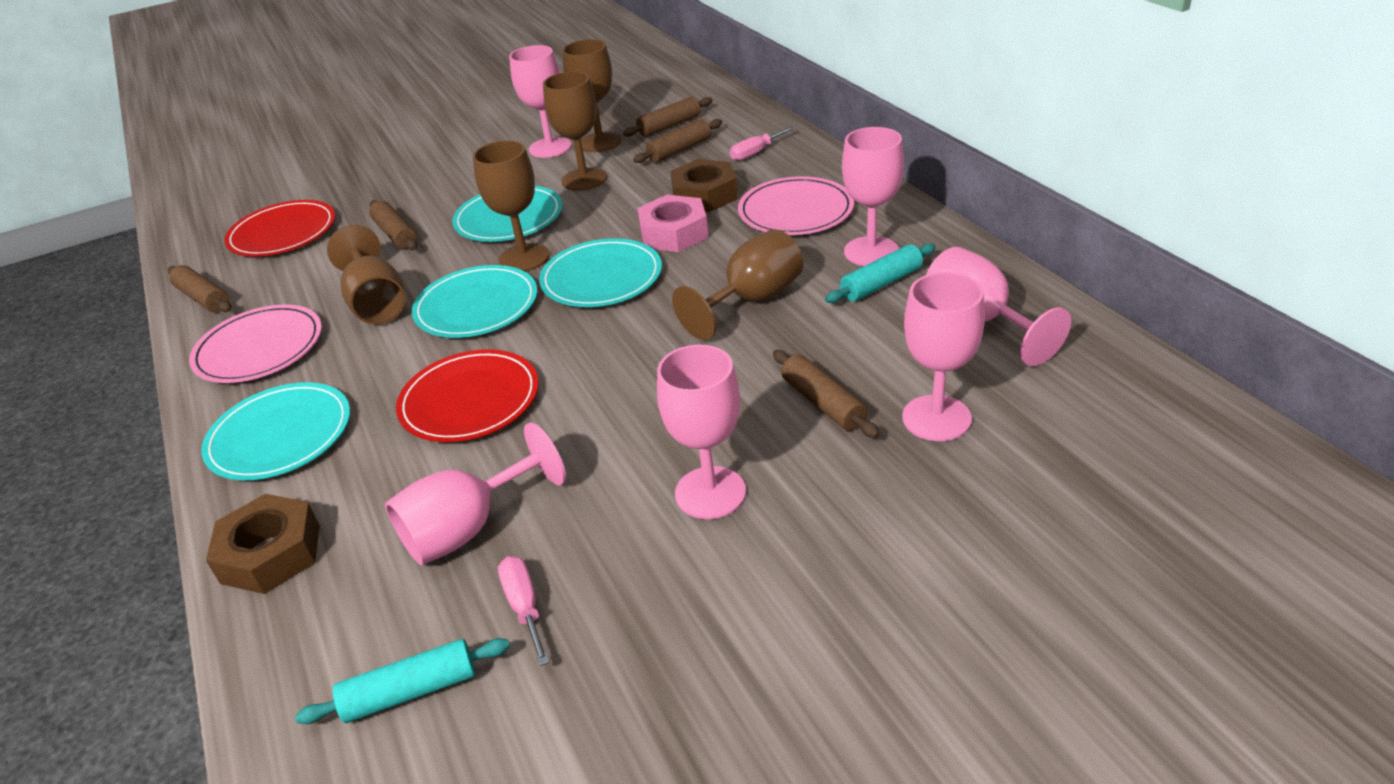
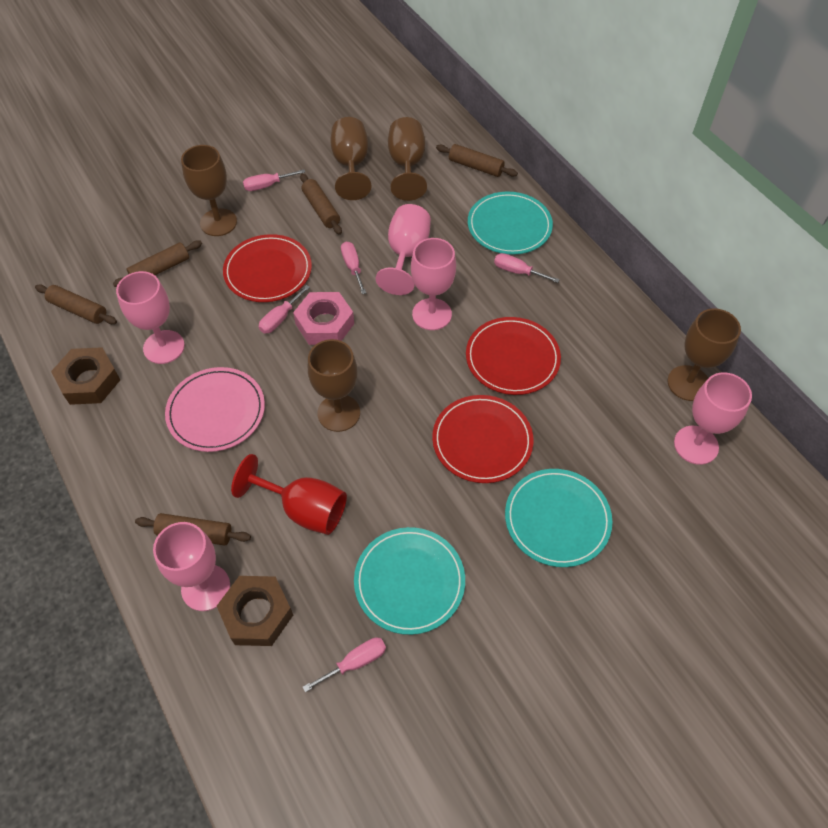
pink goblet: [385,422,566,565] [509,45,572,158] [657,345,746,519] [842,127,904,266] [902,272,985,441] [926,247,1071,366] = 6 -> [116,271,185,364] [153,522,230,611] [376,204,431,295] [411,238,456,330] [674,372,752,465] = 5
pink plate: [189,305,322,383] [738,176,854,235] = 2 -> [165,367,265,452] = 1
pink screwdriver: [498,556,550,666] [730,127,795,161] = 2 -> [243,169,305,191] [259,285,310,333] [303,637,386,692] [341,242,366,294] [494,253,560,283] = 5
red goblet: none = 0 -> [231,454,347,535] = 1
red plate: [224,200,335,256] [396,349,539,442] = 2 -> [223,234,312,302] [432,395,533,483] [466,317,561,395] = 3
turquoise plate: [201,382,350,480] [412,265,537,338] [452,186,563,242] [539,238,662,307] = 4 -> [354,527,465,635] [468,192,553,255] [505,469,613,567] = 3
turquoise rolling pin: [295,638,510,724] [825,243,935,303] = 2 -> none = 0

